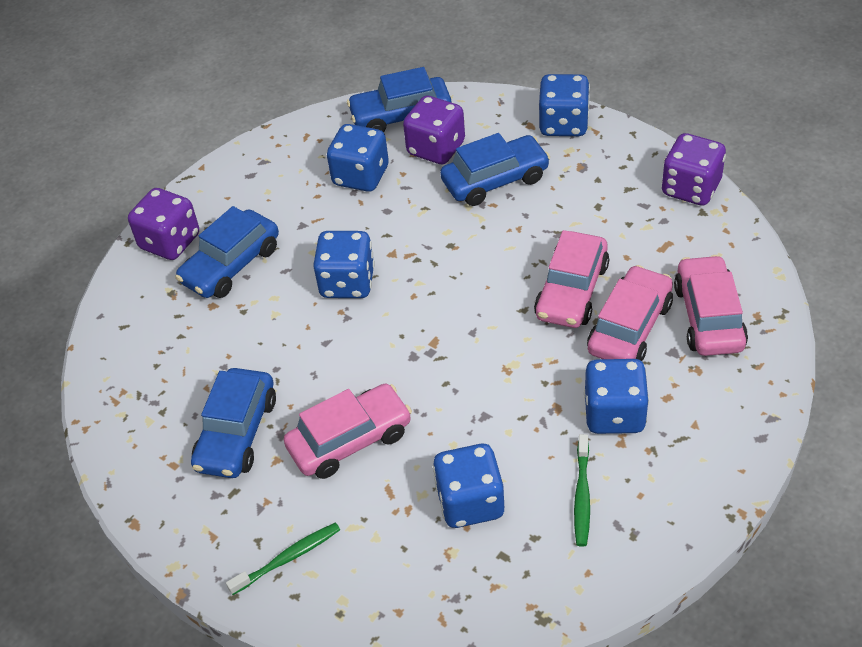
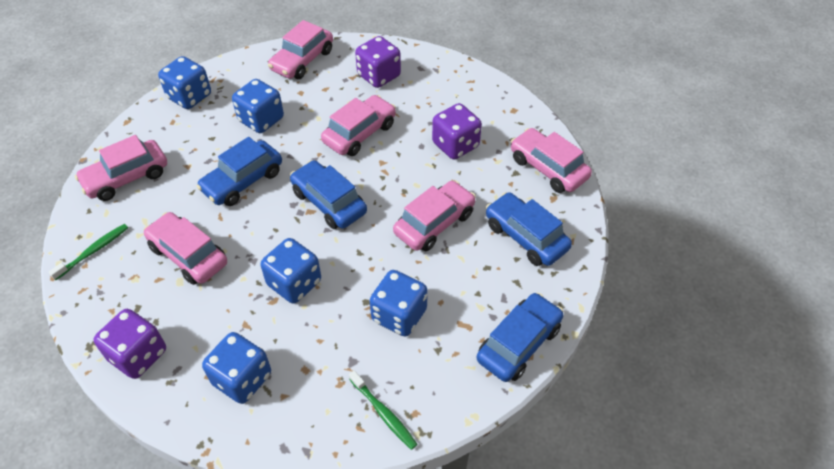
pink car: [284,384,412,479] [534,230,609,328] [587,265,673,361] [674,255,748,356] = 4 -> [75,135,167,201] [144,212,227,285] [268,20,333,79] [321,95,396,156] [393,181,476,251] [511,128,592,193] = 6

